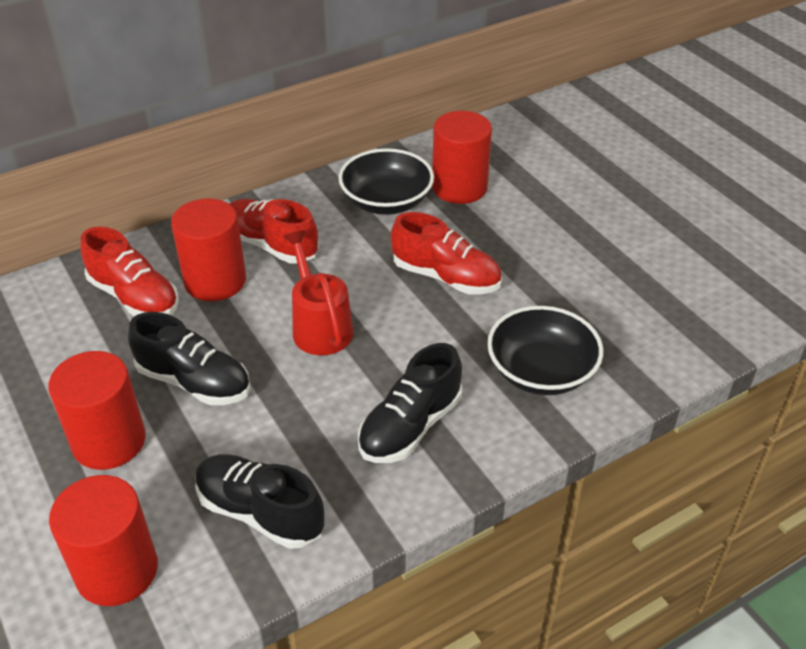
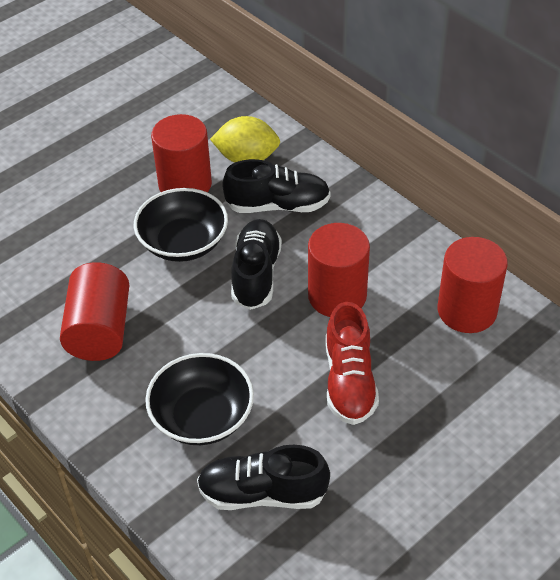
red shoe: [80,226,179,317] [230,199,319,264] [391,212,502,295] = 3 -> [325,302,379,425] = 1
red watering can: [283,230,353,355] = 1 -> none = 0
yellow lemon: none = 0 -> [210,116,280,163] = 1

